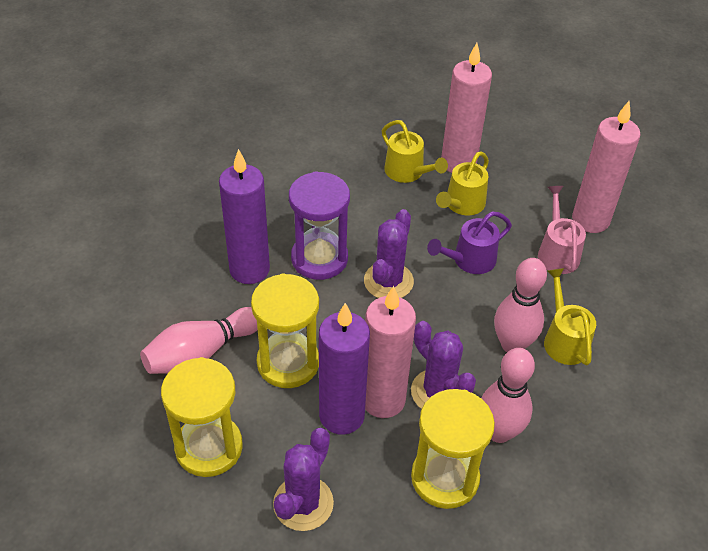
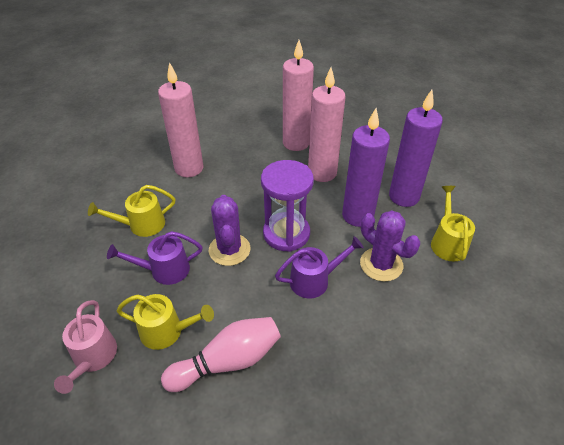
pink bowling pin: [140,307,258,374] [481,348,535,443] [494,258,547,352] = 3 -> [161,317,281,392] = 1
purple cactus: [273,428,334,531] [364,209,414,298] [411,321,476,409] = 3 -> [209,195,250,266] [360,210,420,282] = 2
purple watering can: [427,211,512,274] = 1 -> [107,231,202,285] [275,236,364,298] = 2
yellow hourglass: [161,357,243,477] [251,273,319,388] [411,389,495,509] = 3 -> none = 0

